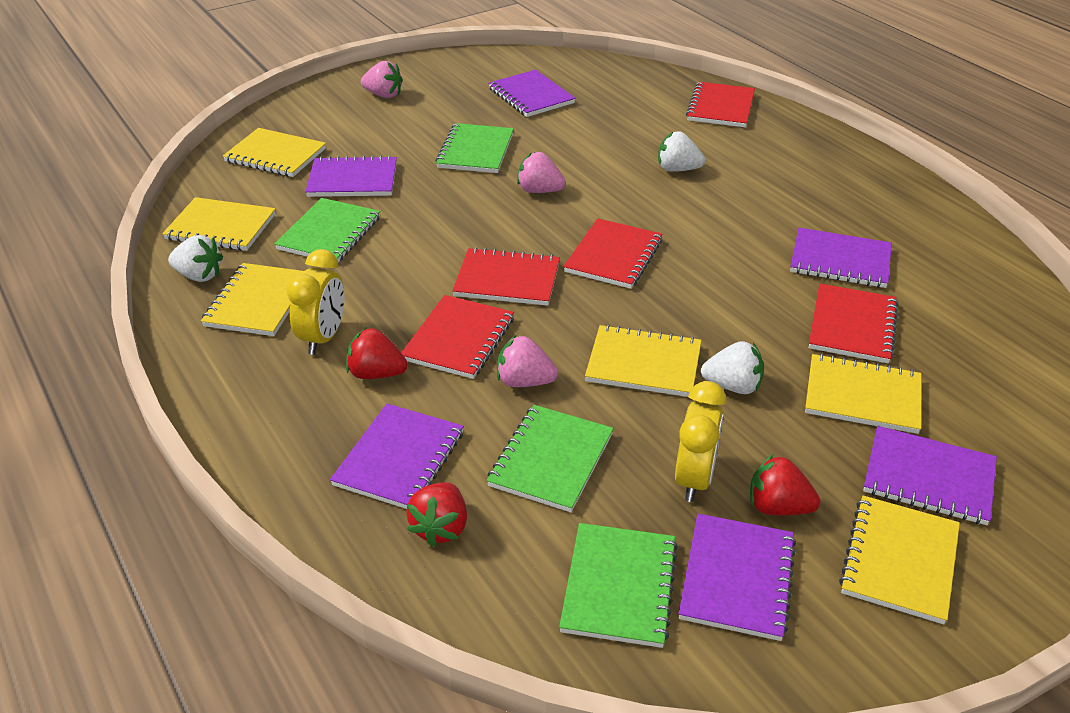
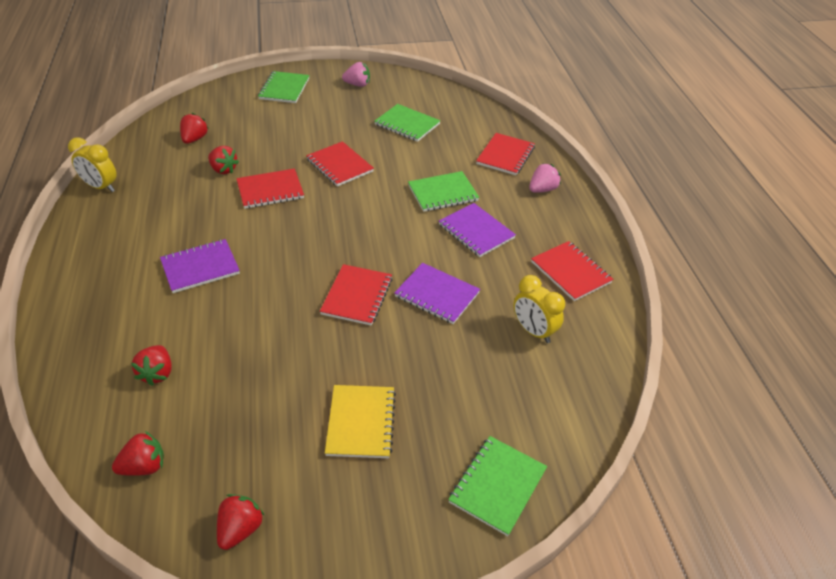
pink strawberry: [361,61,403,98] [497,335,558,387] [517,152,566,193] = 3 -> [342,62,370,87] [529,163,561,193] = 2
purple notebook: [305,155,397,197] [330,404,464,509] [488,70,575,117] [678,513,796,641] [790,228,892,288] [863,426,997,525] = 6 -> [160,239,240,293] [394,263,480,324] [439,203,516,257] = 3
red strawberry: [346,327,408,379] [406,482,467,547] [750,455,821,516] = 3 -> [112,431,164,476] [131,345,172,386] [180,113,209,144] [208,146,239,174] [217,494,265,550] = 5
white strawberry: [168,235,223,282] [658,132,705,172] [701,341,764,394] = 3 -> none = 0
yellow notebook: [162,197,276,251] [201,263,304,336] [223,128,326,177] [585,325,702,397] [805,354,921,434] [839,495,960,624] = 6 -> [325,385,396,458] = 1

